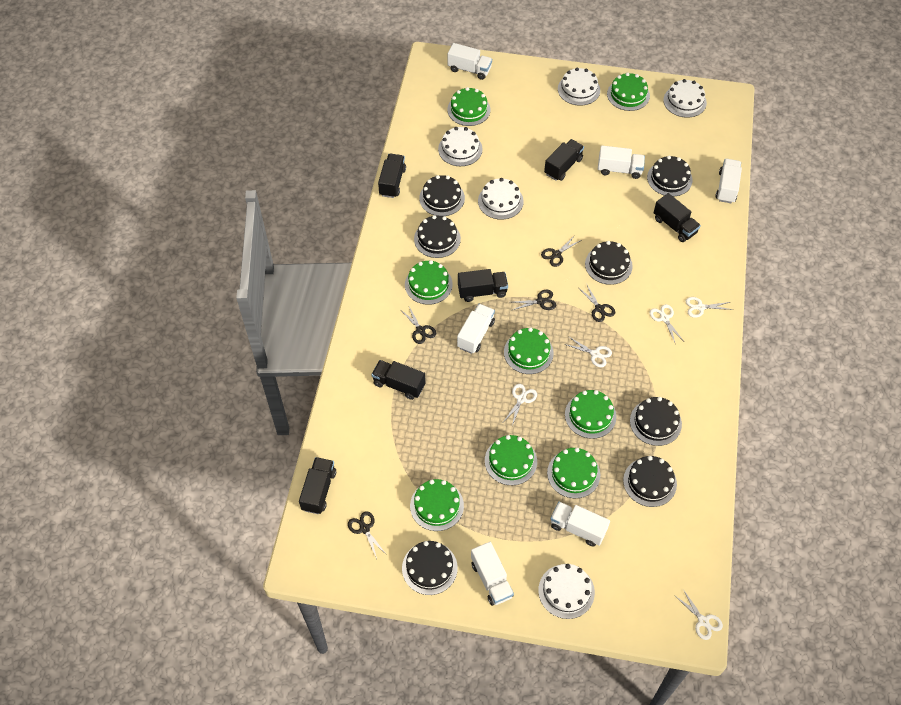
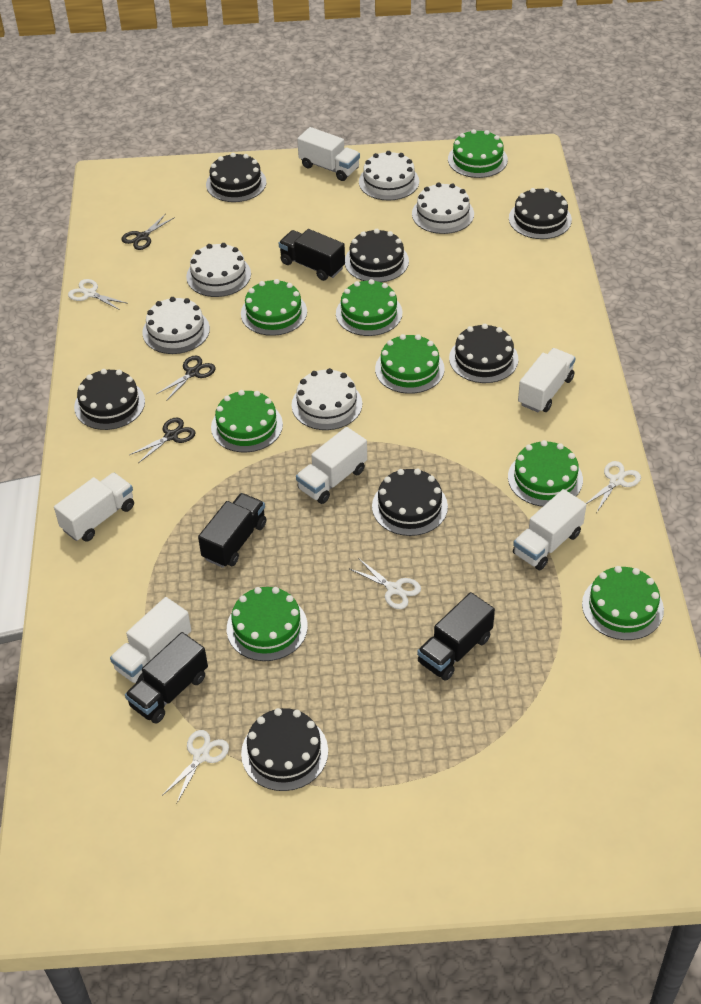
black scissors: [348,511,387,559] [401,307,436,344] [513,290,556,310] [541,235,581,267] [579,285,615,322] = 5 -> [121,215,175,250] [129,418,196,463] [157,356,216,401] = 3
black truck: [299,457,336,514] [371,360,426,400] [378,154,406,198] [458,269,508,302] [544,139,584,181] [654,193,701,242] = 6 -> [125,632,208,724] [198,493,266,568] [279,229,345,281] [417,592,495,681] = 4
white scissors: [503,384,537,426] [564,336,612,367] [649,304,683,345] [674,589,723,640] [686,297,733,318] = 5 -> [68,279,128,310] [162,730,229,803] [350,558,421,609] [586,461,641,513] = 4

